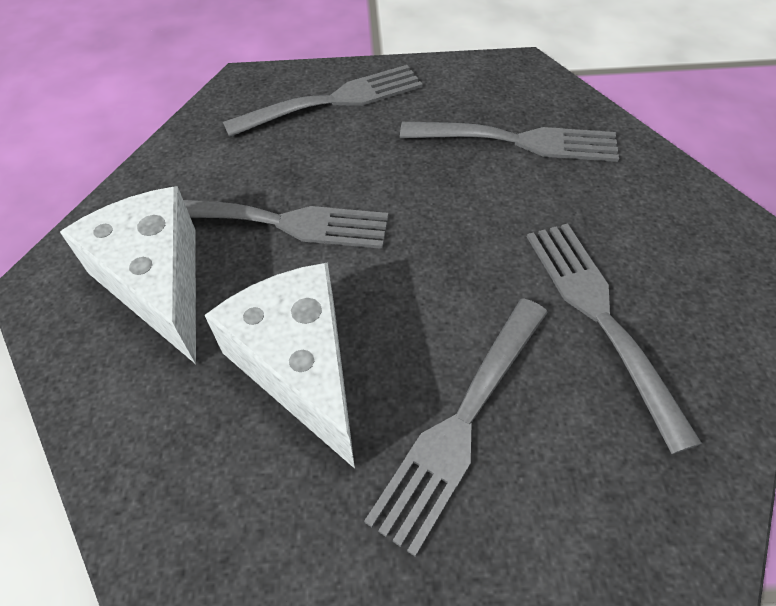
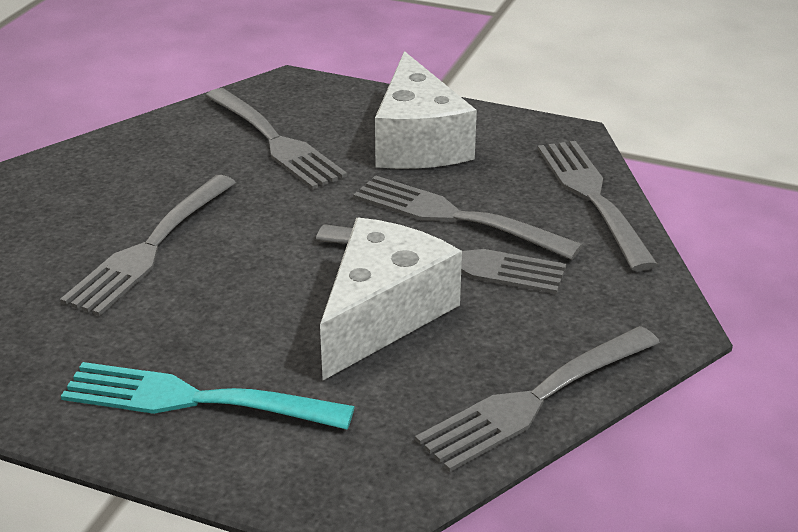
grey fork: [183,200,388,249] [223,65,423,137] [364,298,548,557] [400,122,619,162] [527,223,702,454] = 5 -> [60,175,236,316] [206,88,347,190] [316,224,566,294] [353,175,582,260] [415,326,660,472] [537,141,658,271] = 6
turquoise fork: none = 0 -> [61,362,355,429] = 1

